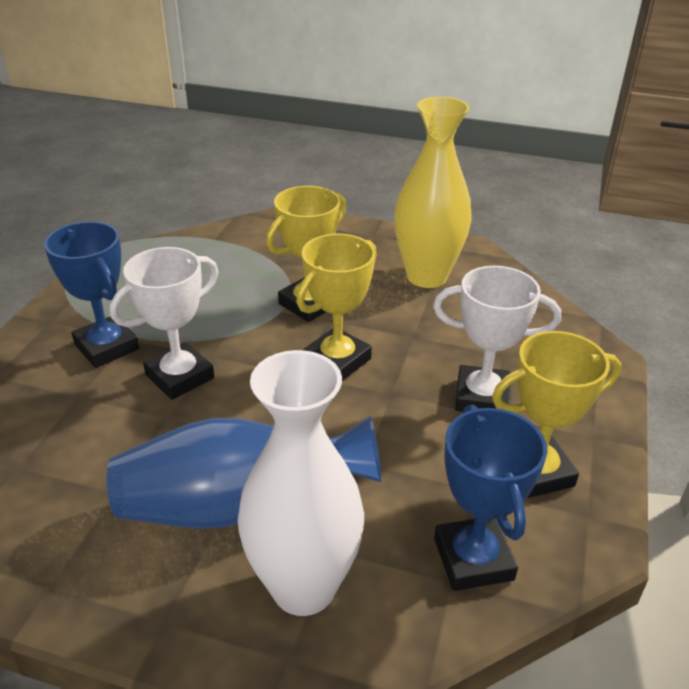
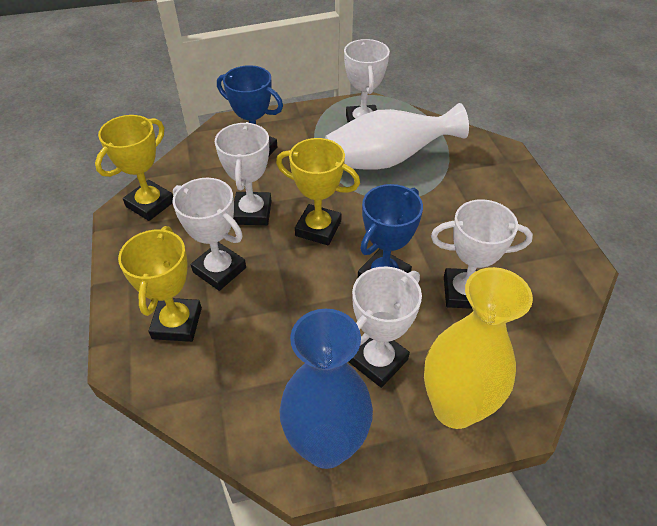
white trophy: [110,247,218,400] [433,266,561,412] = 2 -> [172,178,246,291] [215,122,272,225] [344,39,390,123] [349,267,422,388] [431,199,533,309] = 5

